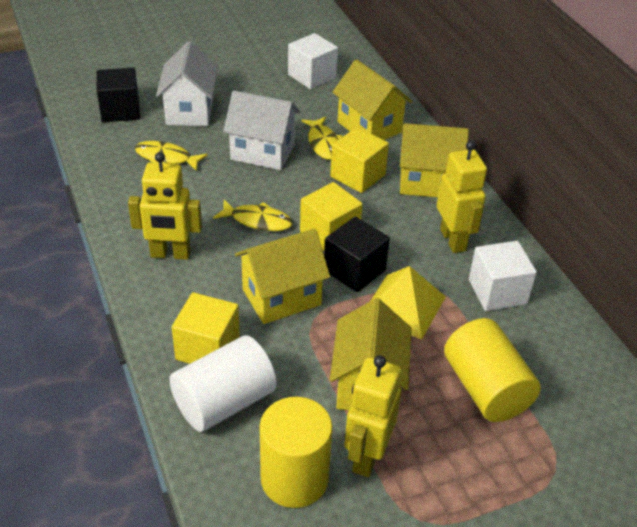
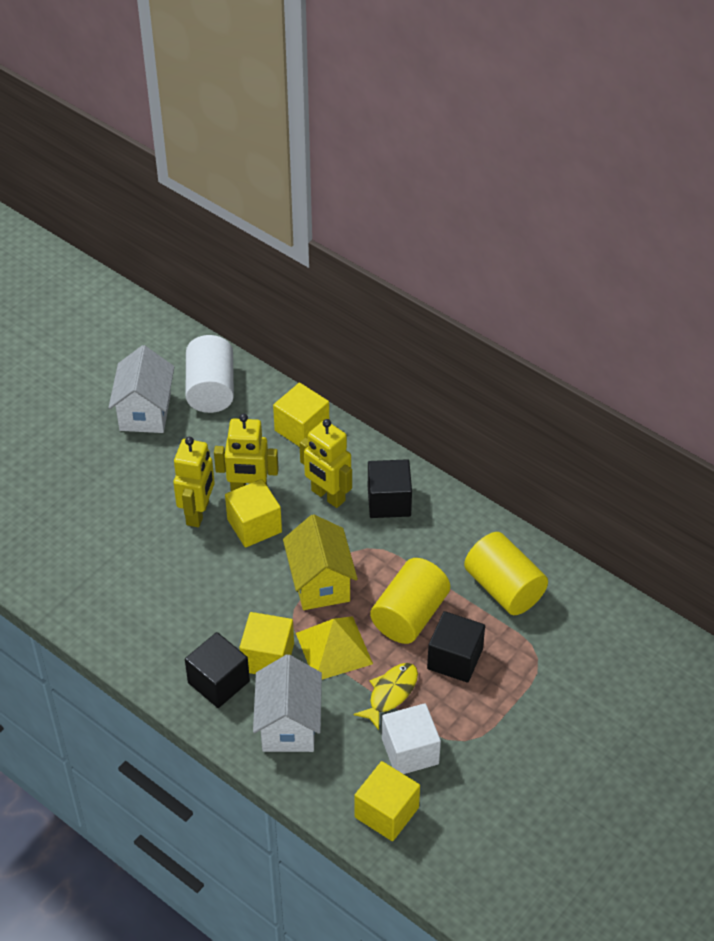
black cube: [97,68,140,122] [324,217,390,292] = 2 -> [185,632,250,708] [368,459,412,518] [427,611,485,683] = 3
white cube: [288,33,338,89] [469,241,537,311] = 2 -> [382,703,441,774] = 1
yellow cube: [172,292,240,364] [300,182,363,252] [330,127,389,193] = 3 -> [225,479,282,548] [239,612,294,674] [273,383,329,447] [355,761,420,841] = 4
yellow fish: [135,141,208,171] [213,200,293,231] [301,117,343,160] = 3 -> [354,663,418,730] = 1
yellow house: [235,229,330,324] [330,298,412,410] [332,59,412,140] [400,123,469,197] = 4 -> [283,514,358,610] = 1

